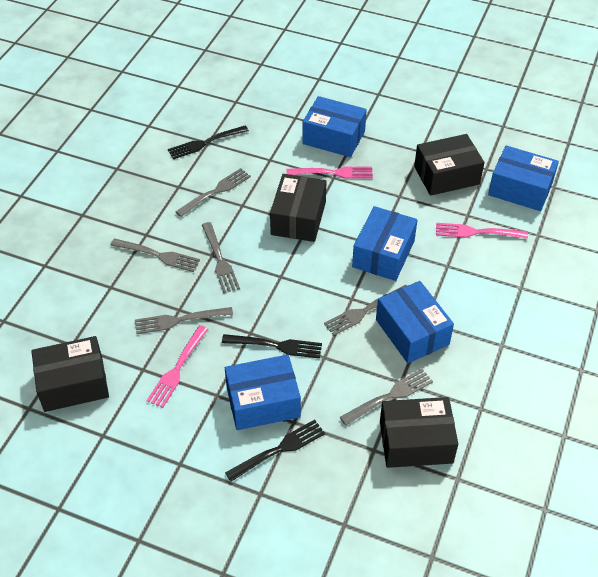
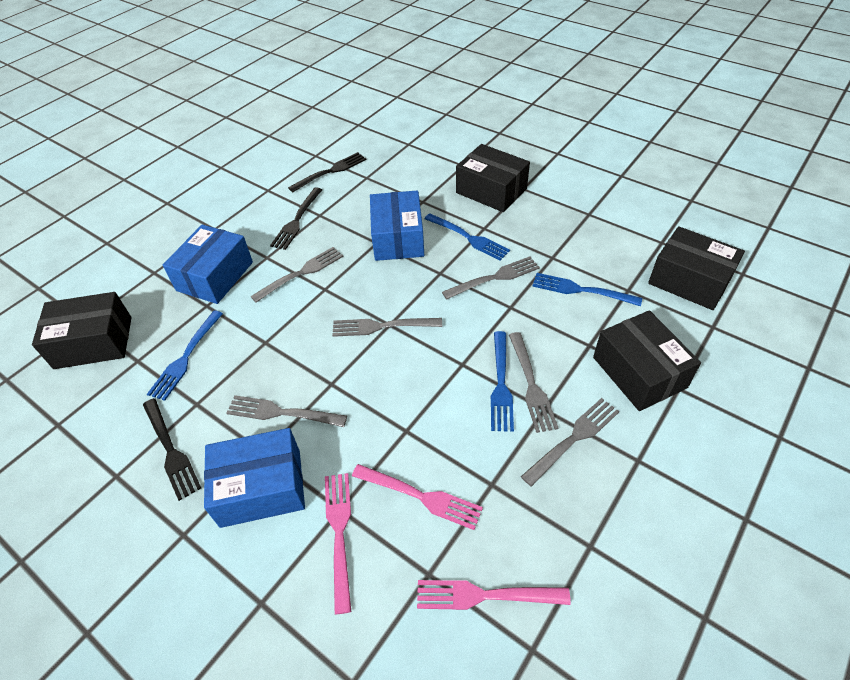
blue box: [225,355,301,430] [302,96,367,157] [352,206,418,281] [376,281,454,363] [488,146,559,211] = 5 -> [163,224,253,304] [204,428,305,528] [370,190,424,261] = 3
blue fork: none = 0 -> [147,311,223,401] [424,214,510,261] [491,331,514,432] [532,273,642,306] = 4

